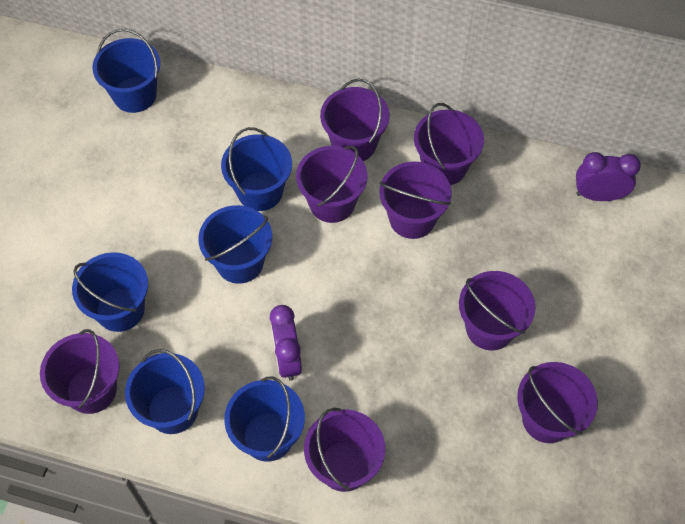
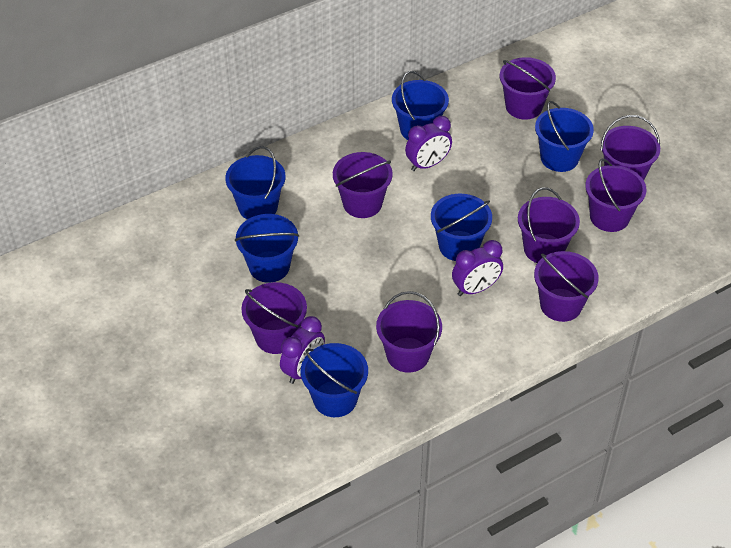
purple clock: [270,305,302,381] [576,152,641,201] = 2 -> [280,316,325,384] [405,116,452,171] [452,240,503,296] = 3

